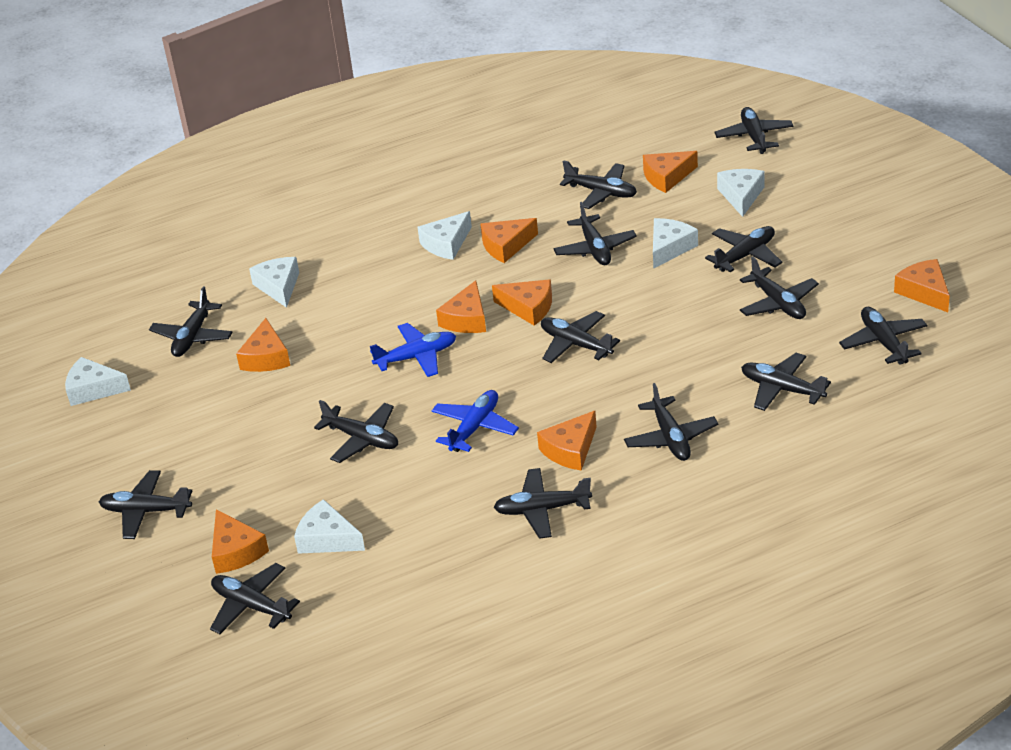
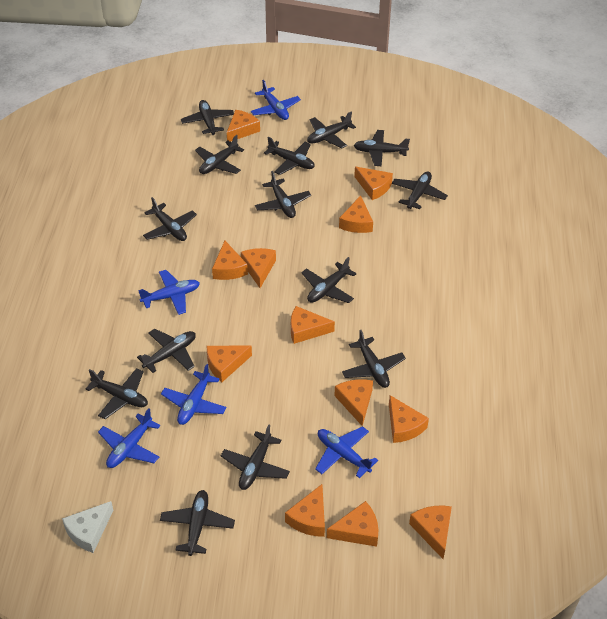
blue plane: [370,323,456,377] [432,390,519,452] = 2 -> [98,409,160,468] [138,270,200,315] [161,364,227,425] [251,80,301,120] [315,426,378,478] = 5
orange cheese: [212,509,269,574] [236,318,290,372] [436,280,486,333] [480,218,538,263] [492,279,552,326] [537,411,596,471] [643,151,698,193] [894,259,950,312] = 8 -> [207,346,252,382] [212,241,248,280] [227,110,260,142] [241,248,276,288] [285,484,325,537] [291,306,335,344] [327,501,378,547] [334,379,373,426] [339,195,373,233] [354,167,393,200] [389,395,429,443] [409,505,452,559] = 12
white cheese: [65,357,131,406] [249,257,299,308] [294,499,365,554] [417,211,472,260] [653,218,698,269] [717,169,765,217] = 6 -> [62,501,113,553] = 1

